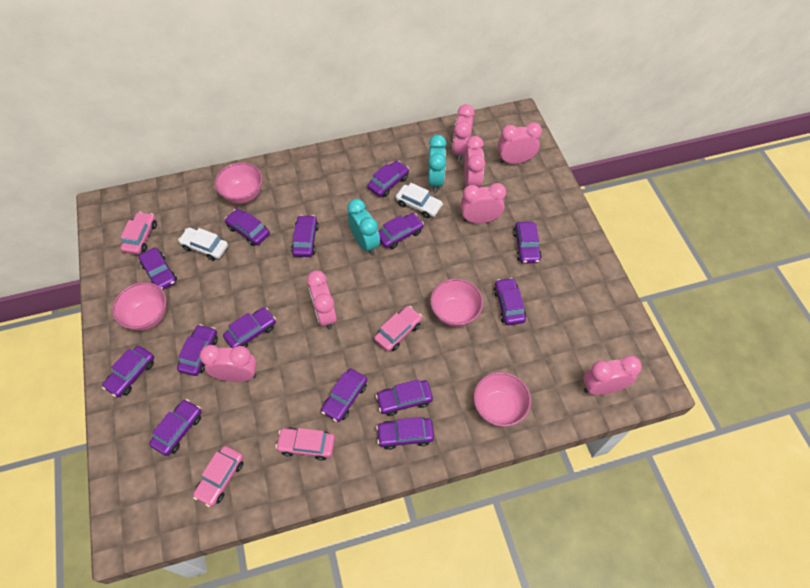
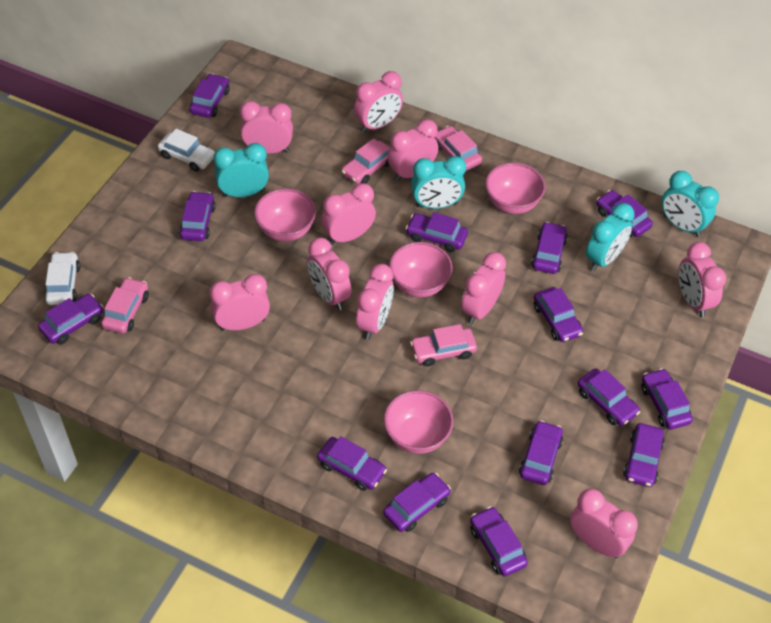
pink clock: [200,345,257,382] [307,270,337,330] [452,104,475,161] [461,183,506,224] [464,136,485,187] [498,122,542,164] [583,355,642,395] = 7 -> [209,274,270,330] [240,101,293,154] [307,238,352,310] [322,183,376,245] [354,71,403,133] [356,264,394,340] [388,119,439,181] [461,252,506,324] [570,489,638,558] [679,242,726,317] = 10
turquoise clock: [347,199,380,255] [428,135,447,193] = 2 -> [213,143,269,197] [411,156,466,209] [586,203,635,271] [662,171,719,237] = 4

